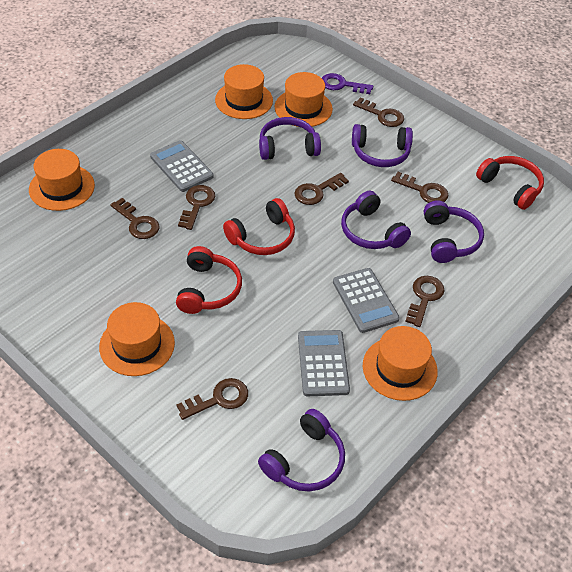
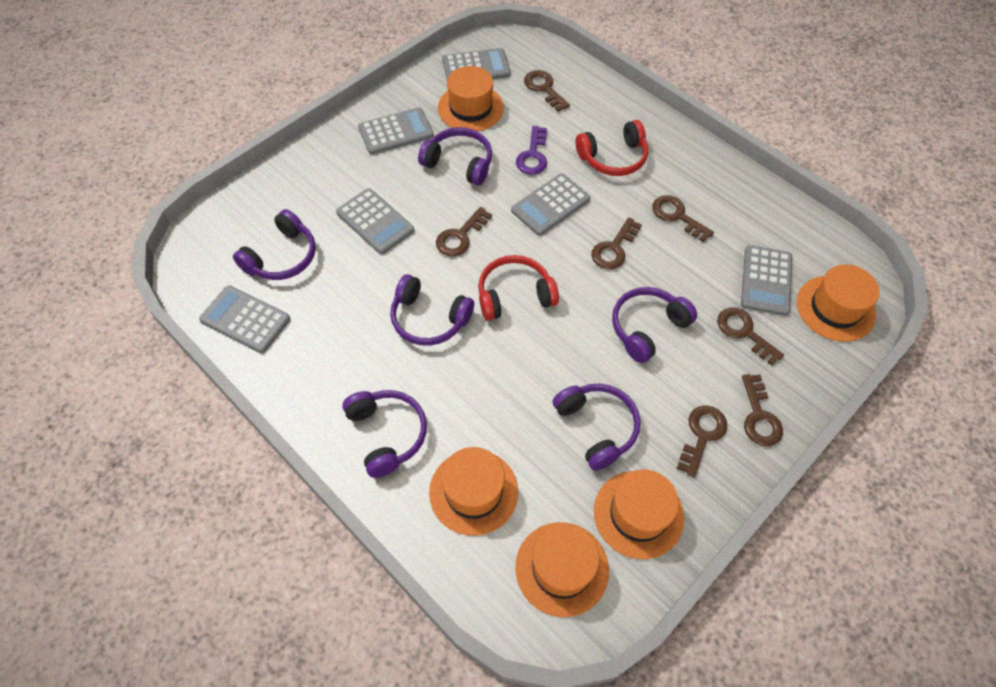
grey calculator: [150,140,214,192] [298,330,350,396] [333,268,400,333] = 3 -> [199,285,290,353] [336,188,414,254] [358,107,434,154] [442,48,511,79] [511,174,590,236] [741,245,792,316] = 6
purple headphones: [258,409,345,492] [259,117,321,160] [341,191,411,249] [352,124,413,167] [424,200,484,263] = 5 -> [233,209,316,280] [342,390,427,478] [390,274,474,346] [418,127,492,186] [553,384,640,471] [612,287,697,363] = 6
red headphones: [176,246,242,314] [223,198,295,255] [476,156,544,210] = 3 -> [478,255,559,321] [576,120,648,176] = 2

